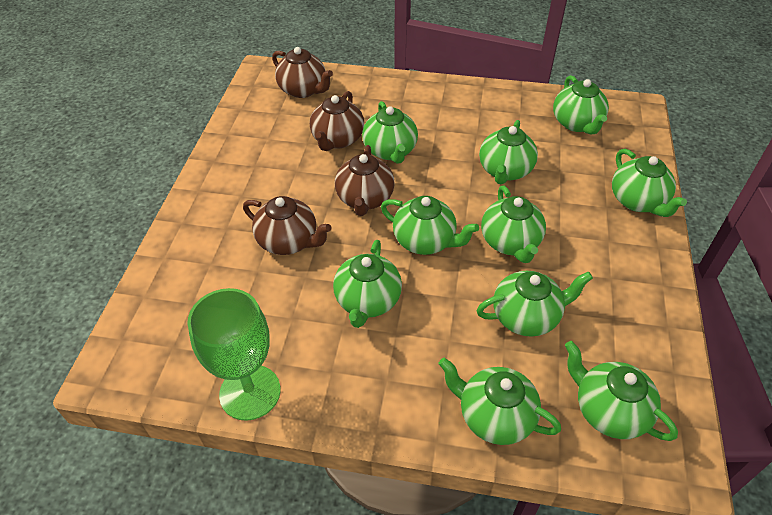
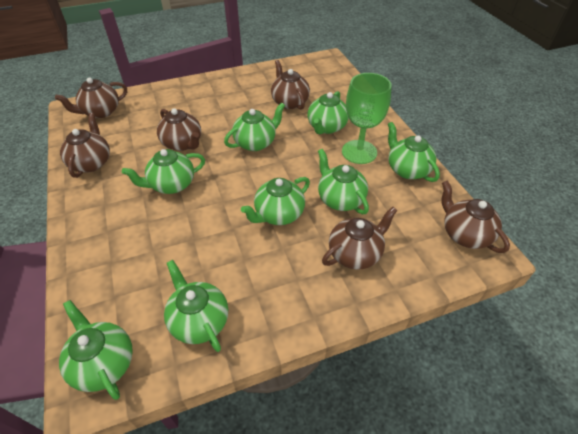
brown teapot: [243,196,331,255] [272,47,333,98] [310,91,364,151] [335,145,395,216] = 4 -> [55,78,127,118] [60,113,110,178] [157,108,201,151] [271,60,310,110] [322,207,398,270] [442,181,510,253] = 6
green teapot: [333,240,402,328] [362,101,418,164] [381,196,479,255] [439,358,561,445] [476,271,593,337] [479,120,538,184] [481,185,546,263] [553,75,609,135] [565,341,678,441] [612,149,687,217] = 10 -> [59,300,133,400] [122,149,205,194] [164,260,228,352] [224,102,285,151] [241,177,310,225] [307,91,349,134] [318,149,369,214] [388,122,440,182] = 8

